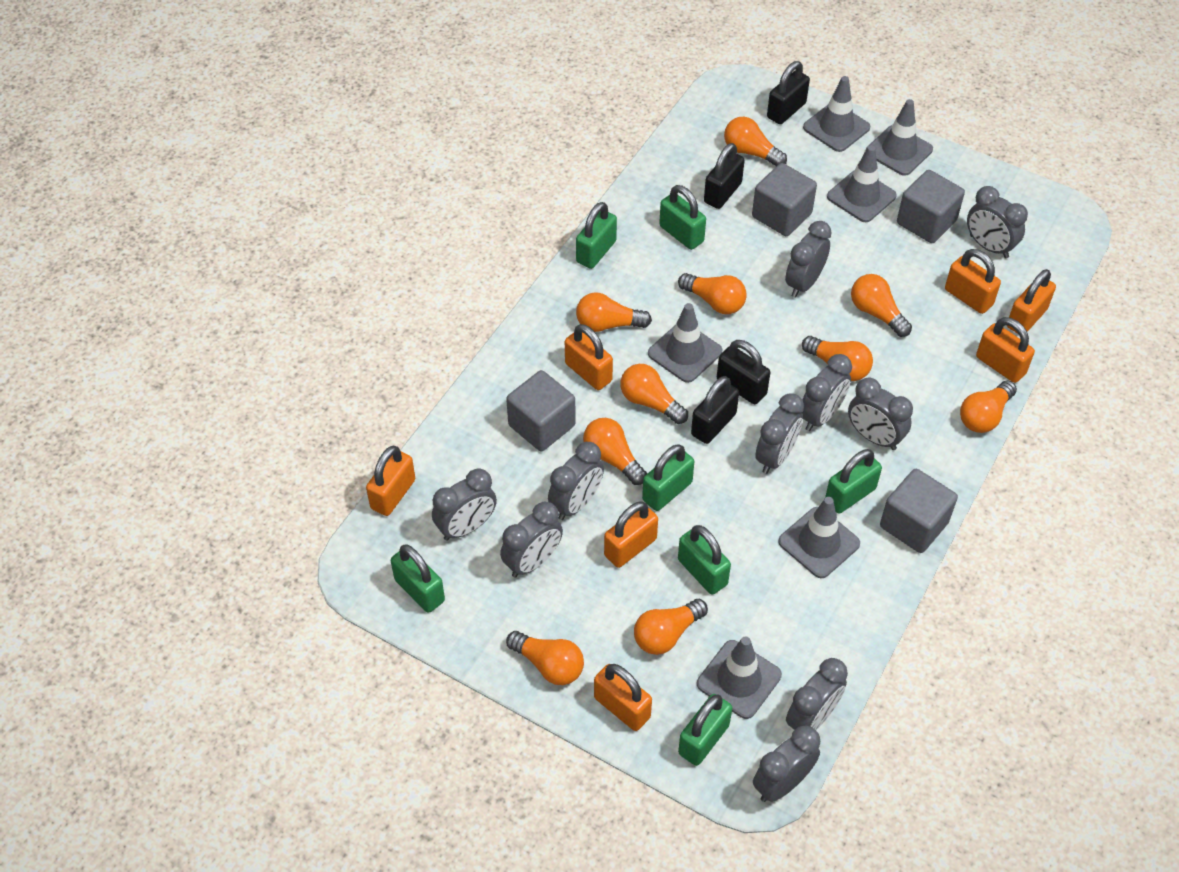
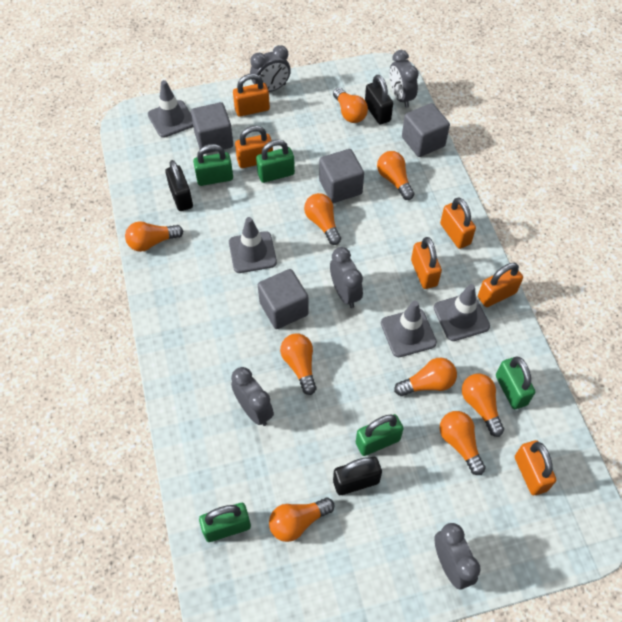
black padlock: [691,376,739,444] [704,143,745,209] [717,340,770,404] [767,61,810,124] = 4 -> [165,160,193,211] [333,457,382,495] [365,75,393,125] = 3
green padlock: [391,544,445,613] [576,202,617,269] [642,444,695,511] [659,185,706,250] [678,525,731,595] [678,694,732,766] [825,449,882,514] = 7 -> [193,144,233,186] [199,503,251,542] [256,139,295,183] [356,414,404,456] [496,356,535,409] = 5
grey clock: [432,468,497,541] [500,502,563,578] [548,442,604,520] [753,725,820,802] [755,393,804,474] [785,221,832,298] [786,658,848,730] [802,354,852,431] [848,378,913,450] [967,186,1028,258] = 10 -> [231,367,274,426] [250,45,291,92] [330,247,363,308] [390,50,419,108] [434,523,481,589] = 5
grey traffic cone: [648,303,723,383] [697,636,782,719] [778,497,860,578] [803,76,870,152] [827,145,897,222] [866,99,933,176] = 6 -> [148,80,193,138] [229,217,277,273] [381,301,437,357] [434,284,490,341] = 4
orange light bulb: [506,631,584,685] [576,292,652,332] [583,418,647,485] [620,364,688,424] [634,599,708,655] [678,273,747,314] [724,117,787,166] [802,336,873,381] [851,274,912,337] [960,380,1017,433] = 10 -> [125,221,183,252] [269,498,335,542] [280,334,317,395] [304,193,341,245] [333,88,368,123] [377,151,414,200] [394,358,457,396] [440,411,486,475] [462,374,504,437] = 9
orange padlock: [366,446,415,516] [565,324,613,390] [594,664,652,731] [604,501,658,568] [945,249,1001,314] [976,317,1035,383] [1007,269,1056,333] = 7 -> [233,74,270,117] [235,126,273,168] [411,237,442,289] [440,197,476,249] [478,263,523,307] [515,440,556,495] = 6

